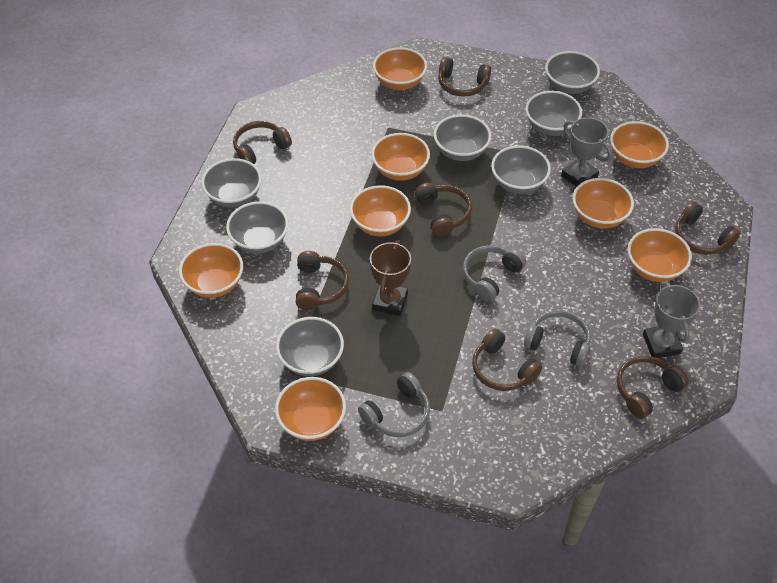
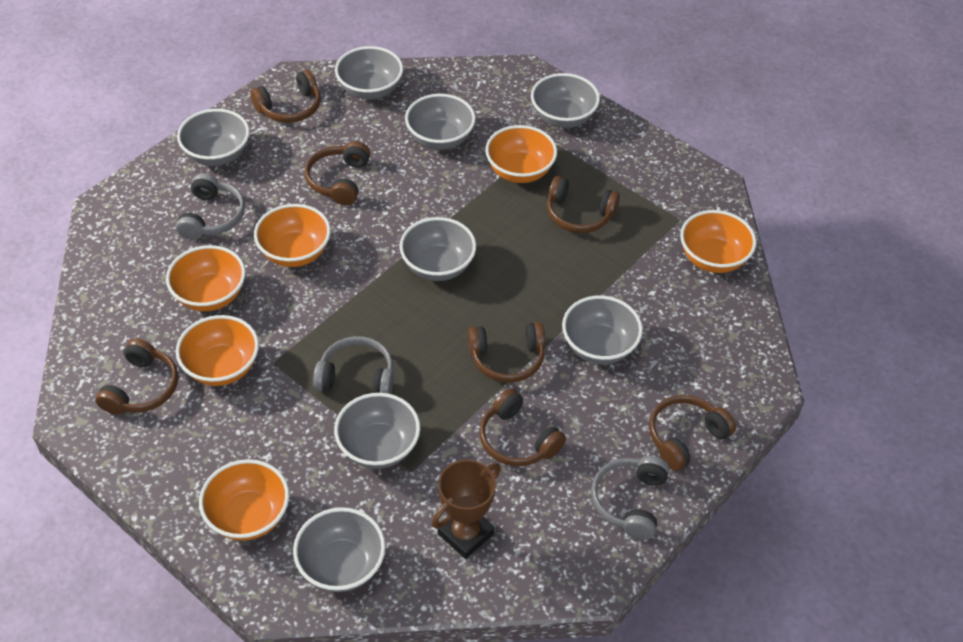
grey bowl: [201,158,262,208] [226,201,289,254] [276,317,344,376] [434,114,491,161] [491,145,551,194] [526,91,582,136] [545,51,600,94] = 7 -> [177,109,250,166] [293,507,386,592] [334,393,420,469] [335,46,403,100] [399,217,476,281] [405,94,476,150] [531,73,600,128] [562,296,643,364] = 8
grey trophy: [561,117,612,187] [643,281,700,358] = 2 -> none = 0
orange bowl: [179,243,243,298] [275,377,346,441] [350,185,411,236] [371,133,430,181] [373,47,427,90] [573,178,634,228] [610,121,669,168] [628,228,692,282] = 8 -> [166,245,246,311] [176,315,259,386] [199,459,289,541] [254,204,331,267] [485,125,557,183] [680,210,756,273] = 6

